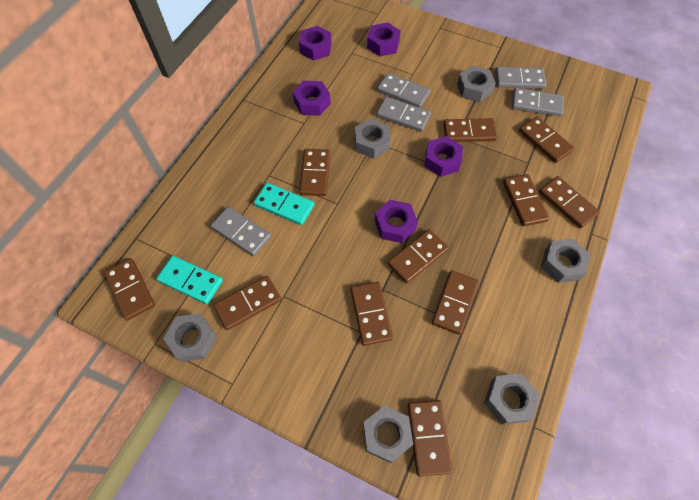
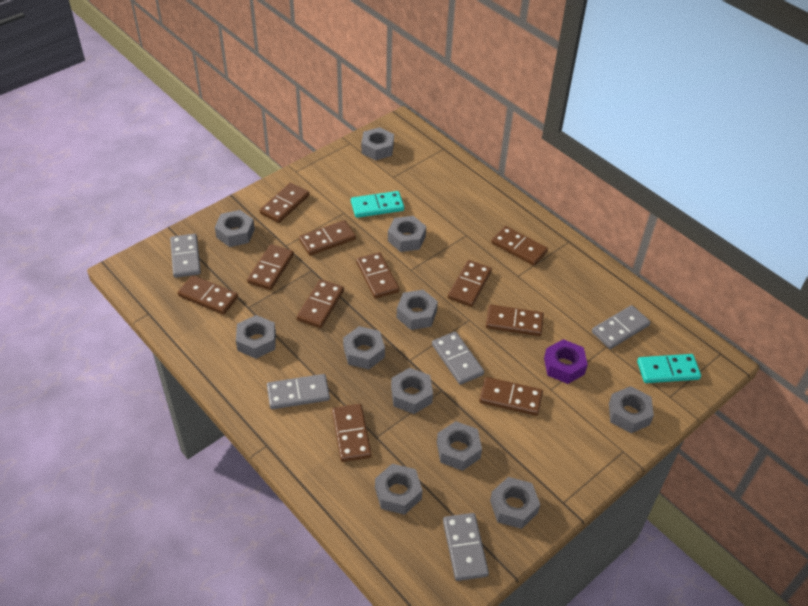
grey nut: [163,313,217,362] [355,119,391,159] [363,406,413,463] [457,65,496,102] [485,373,540,425] [541,238,590,283] = 6 -> [215,210,255,247] [236,315,276,359] [343,326,385,369] [361,127,394,160] [375,464,423,515] [388,216,426,252] [391,368,433,414] [397,290,438,330] [437,421,482,471] [490,477,540,529] [609,386,654,433] = 11
purple nut: [293,80,331,116] [299,26,332,61] [367,22,401,56] [375,200,418,243] [424,136,463,177] = 5 -> [544,339,588,384] = 1

